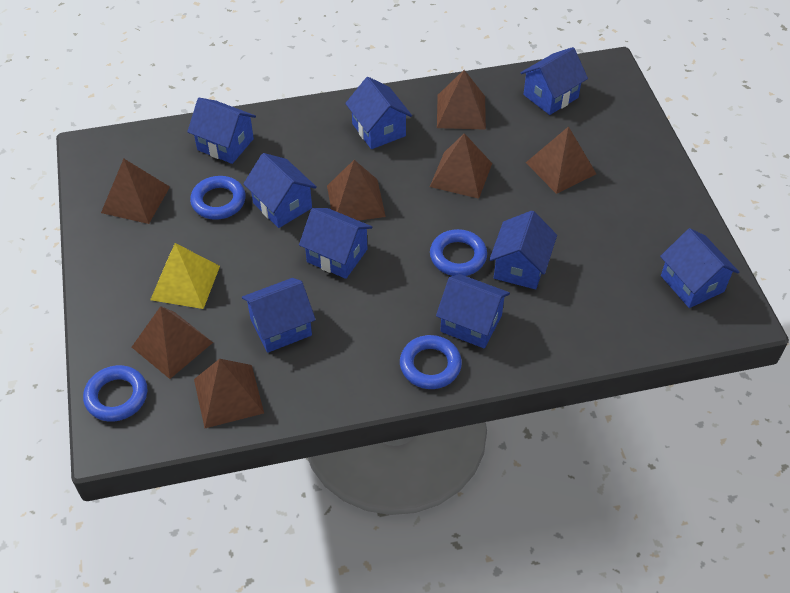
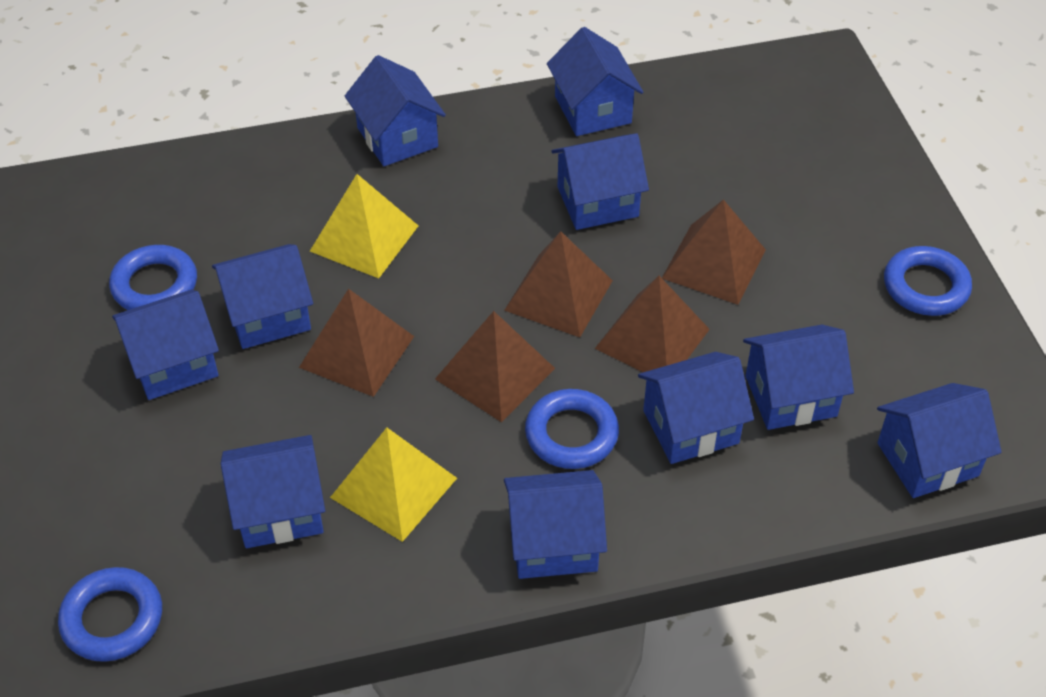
blue house: [187,98,256,164] [242,278,316,353] [243,153,317,228] [299,208,372,279] [345,77,412,149] [436,274,510,349] [489,211,557,289] [521,47,588,115] [660,228,739,308] = 9 -> [112,290,219,400] [212,244,313,349] [221,435,325,548] [345,55,446,166] [504,470,607,579] [547,27,643,136] [551,133,649,230] [638,352,754,464] [743,325,854,430] [877,383,1002,498] = 10
brown pyramid: [101,159,170,224] [132,306,213,379] [194,359,264,428] [327,160,386,221] [430,133,492,199] [437,70,486,130] [526,126,596,194] = 7 -> [299,288,414,397] [435,311,555,422] [504,231,613,338] [595,276,710,372] [662,199,766,305] = 5
yellow pyramid: [150,243,220,309] = 1 -> [310,174,419,278] [330,428,457,542] = 2

